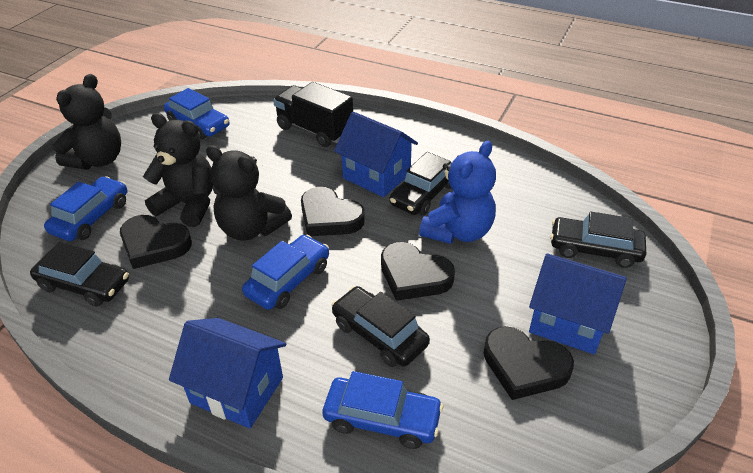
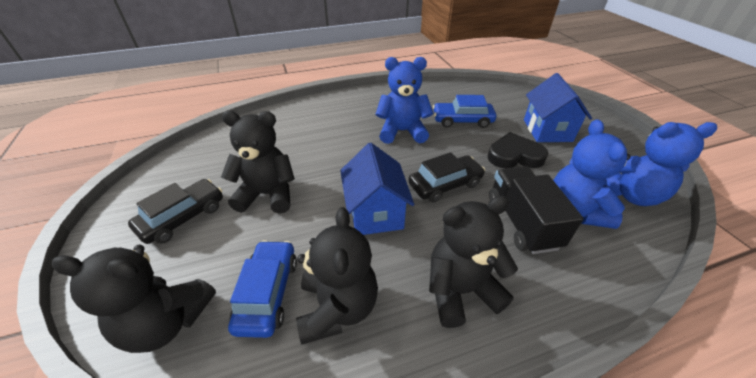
black car: [30,242,129,307] [332,286,430,367] [390,152,451,215] [550,211,646,268] = 4 -> [128,179,223,244] [408,152,485,203] = 2
black heart: [120,215,192,269] [301,187,365,236] [381,242,455,301] [483,326,574,400] = 4 -> [488,132,549,168] = 1
black teddy bear: [53,74,121,170] [143,113,213,227] [206,145,292,241] = 3 -> [52,244,216,353] [221,111,295,214] [296,207,378,344] [429,196,518,328] = 4
blue car: [44,176,127,241] [164,88,230,139] [242,235,329,310] [323,371,443,449] = 4 -> [228,240,297,338] [433,95,496,128] = 2
blue house: [169,318,286,428] [334,112,418,197] [529,253,627,354] = 3 -> [340,143,414,235] [524,73,592,142] = 2
blue teddy bear: [419,141,496,244] = 1 -> [375,57,434,144] [553,119,631,229] [606,122,717,206] = 3

